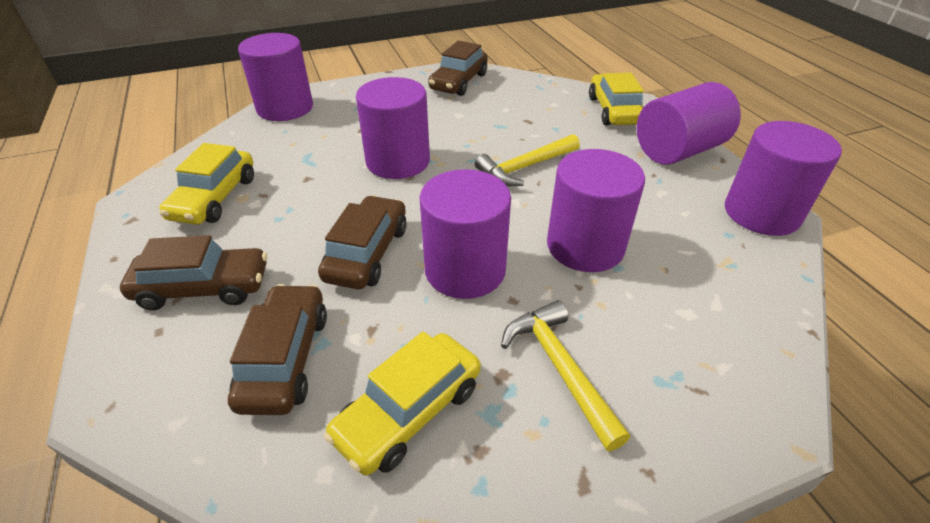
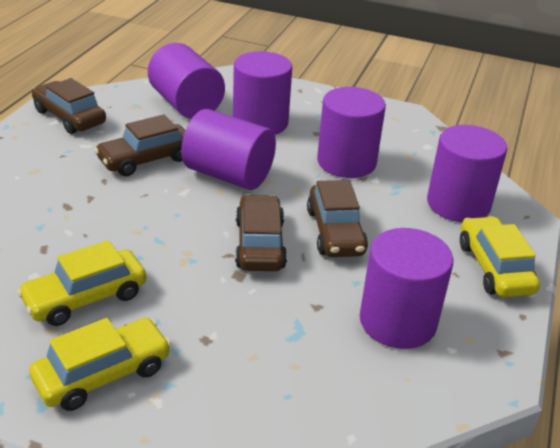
yellow hammer: [475,134,580,186] [501,300,630,451] = 2 -> none = 0

